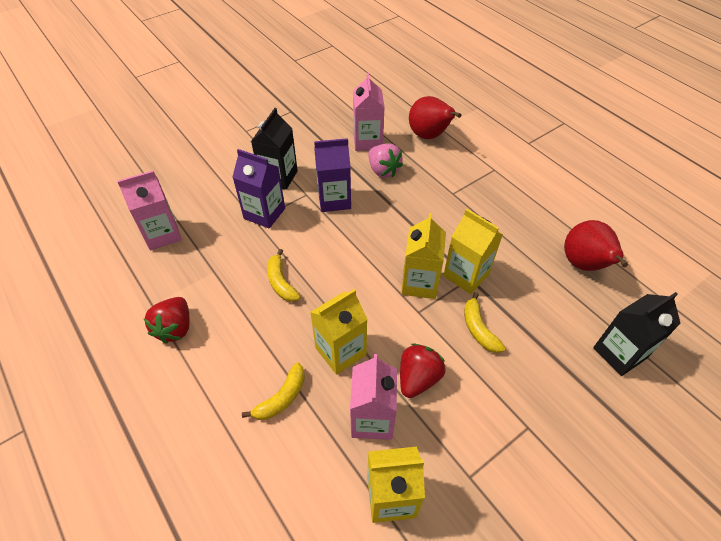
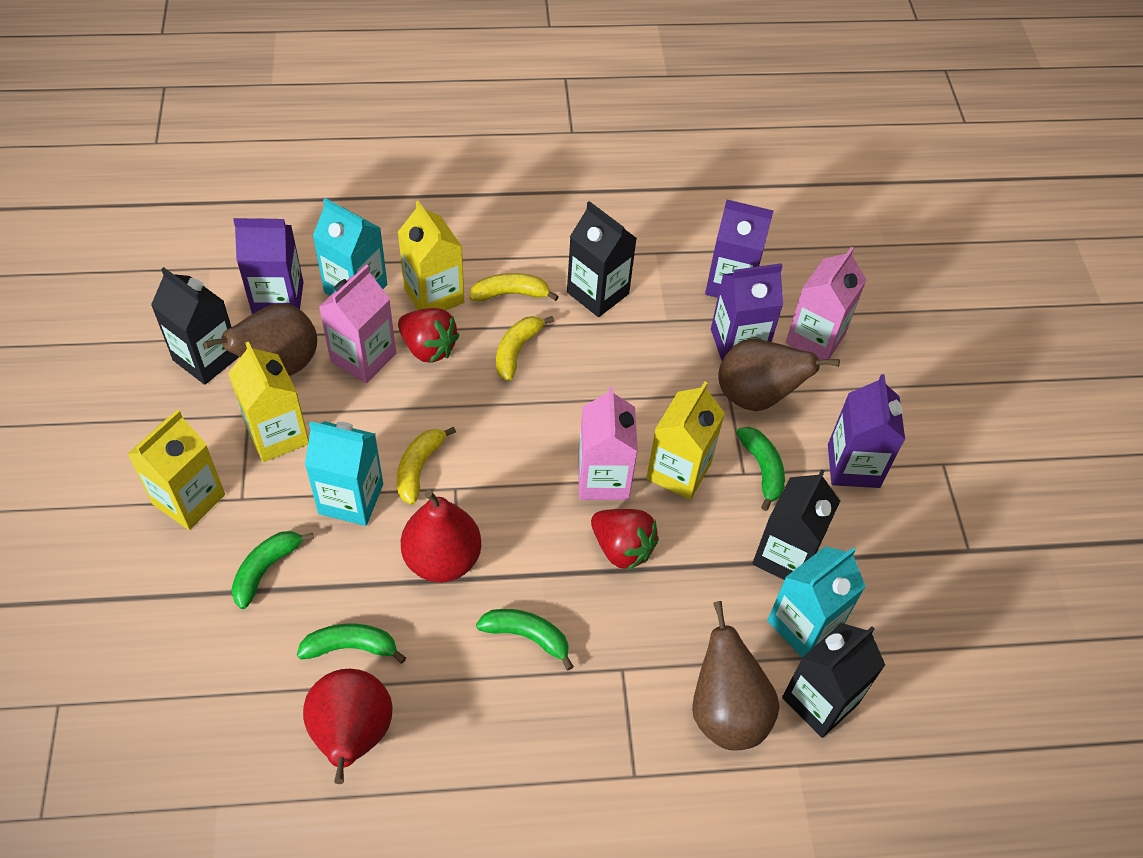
black carton: [251,108,298,190] [593,292,681,376] = 2 -> [151,267,239,385] [567,201,637,317] [752,469,840,580] [782,623,885,738] = 4
brown pear: none = 0 -> [204,304,317,376] [692,601,780,750] [718,339,840,411] = 3
green banana: none = 0 -> [231,531,314,609] [297,623,406,664] [476,609,574,670] [736,427,785,511] = 4
pink strawberry: [368,143,403,178] = 1 -> none = 0
purple carton: [232,149,285,228] [314,138,351,212] = 2 -> [233,218,303,314] [705,200,773,298] [711,263,783,361] [828,374,905,488] = 4
turquoise carton: none = 0 -> [305,421,383,526] [313,198,387,296] [767,547,866,657] = 3

